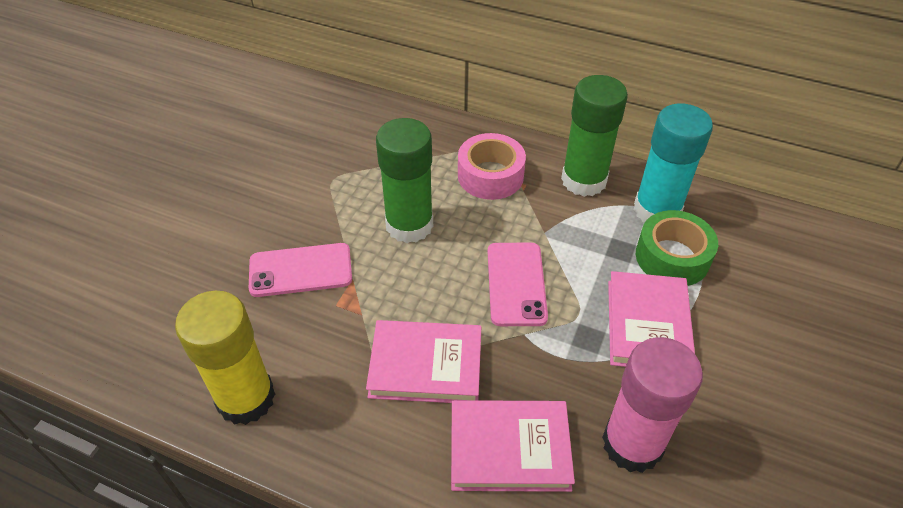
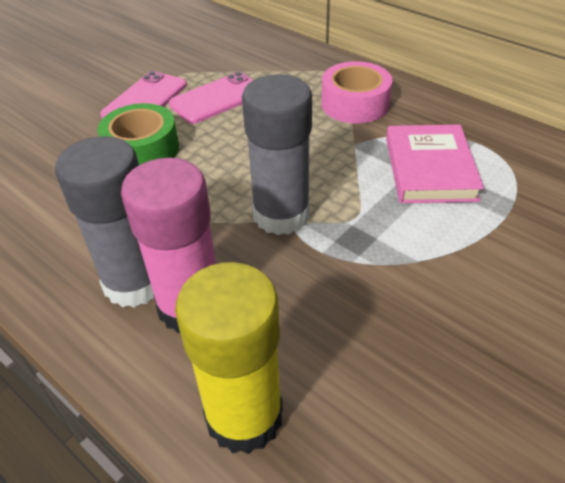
green glue stick: [376,118,433,243] [561,75,628,197] = 2 -> none = 0
grey glue stick: none = 0 -> [55,136,154,308] [242,74,312,235] = 2
pink book: [366,320,481,403] [451,400,575,492] [608,271,695,367] = 3 -> [386,124,484,203] = 1
turquoise glue stick: [634,103,713,223] = 1 -> none = 0

